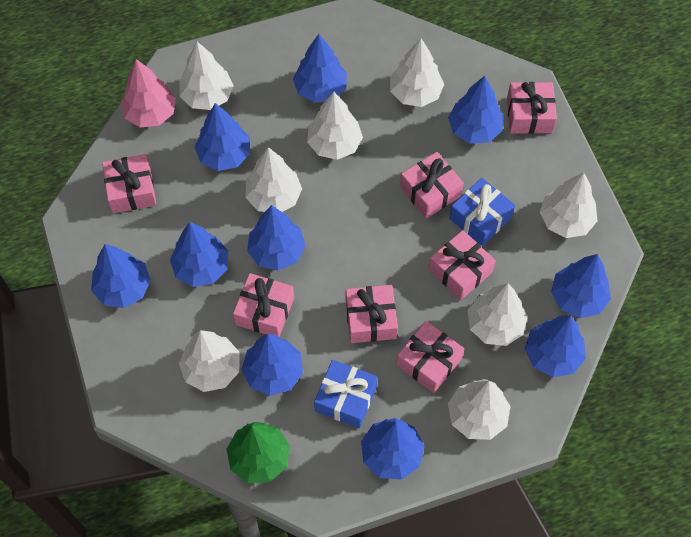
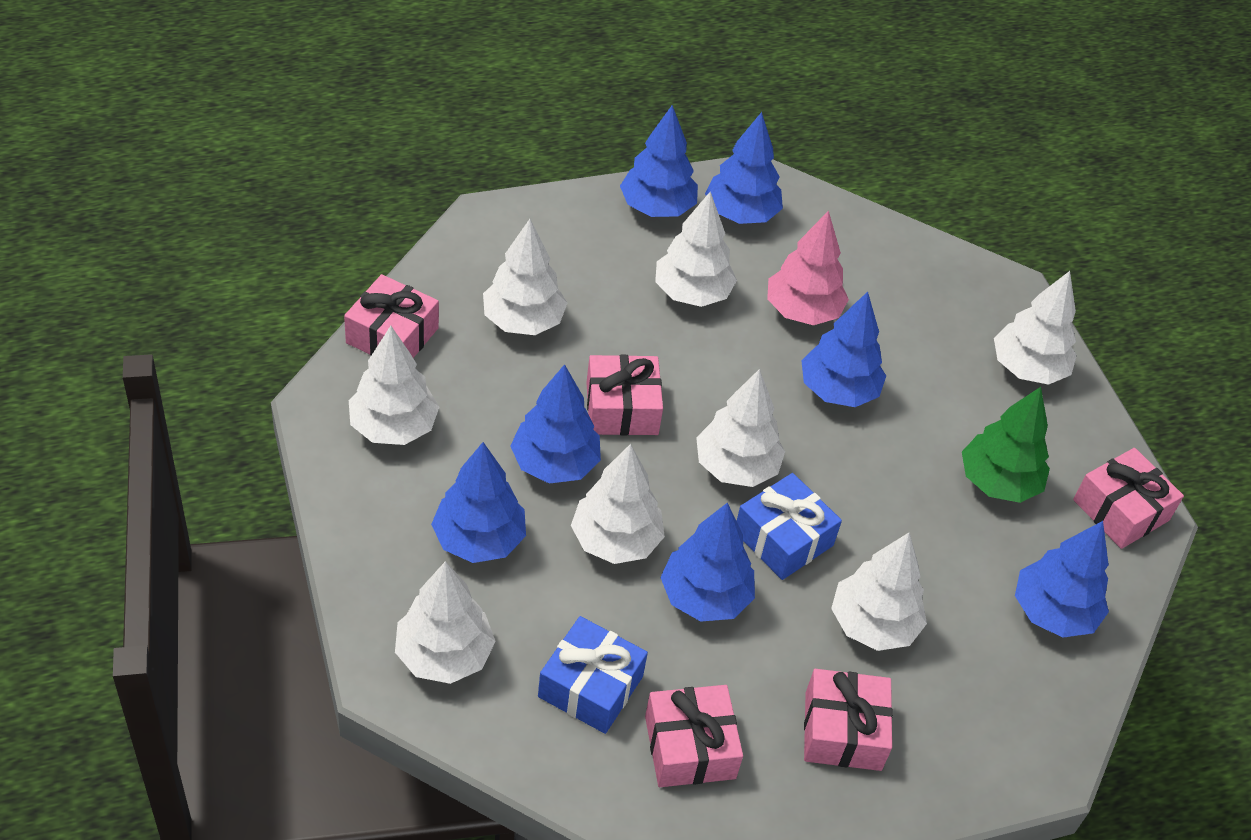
blue tree: [91,244,151,308] [170,222,228,287] [195,103,250,171] [241,334,303,396] [247,205,306,271] [293,34,347,103] [361,418,424,480] [448,76,503,144] [525,315,586,377] [551,254,611,318] = 10 -> [431,442,526,563] [510,364,601,484] [620,105,698,217] [660,502,755,621] [705,112,783,224] [801,292,886,407] [1015,521,1109,638] = 7
pink gift: [102,154,156,213] [233,273,294,337] [346,285,398,343] [396,321,464,393] [400,152,464,218] [429,230,496,300] [507,82,557,134] = 7 -> [344,274,439,358] [586,355,663,435] [645,685,743,787] [804,669,893,771] [1073,448,1184,549] = 5

